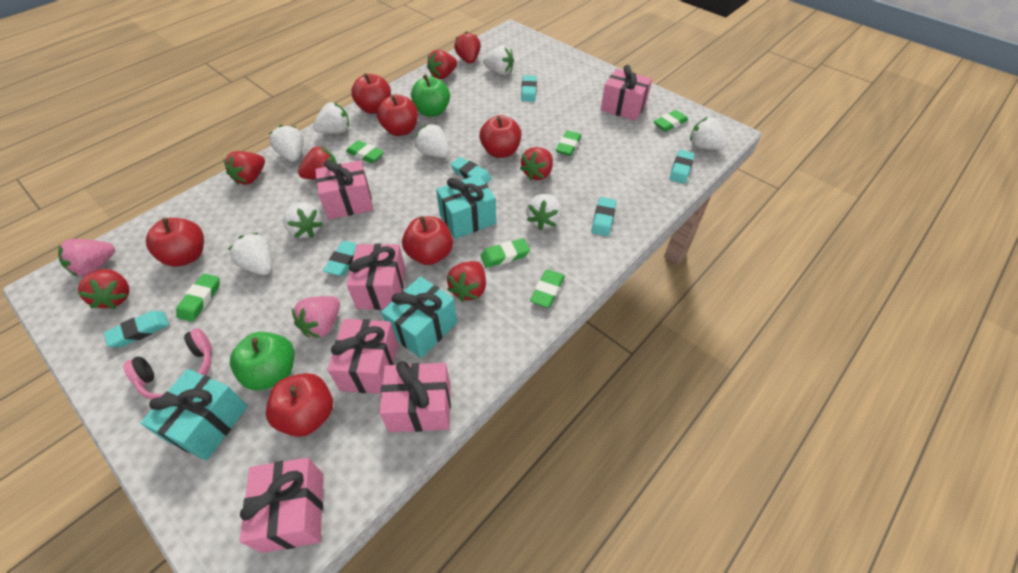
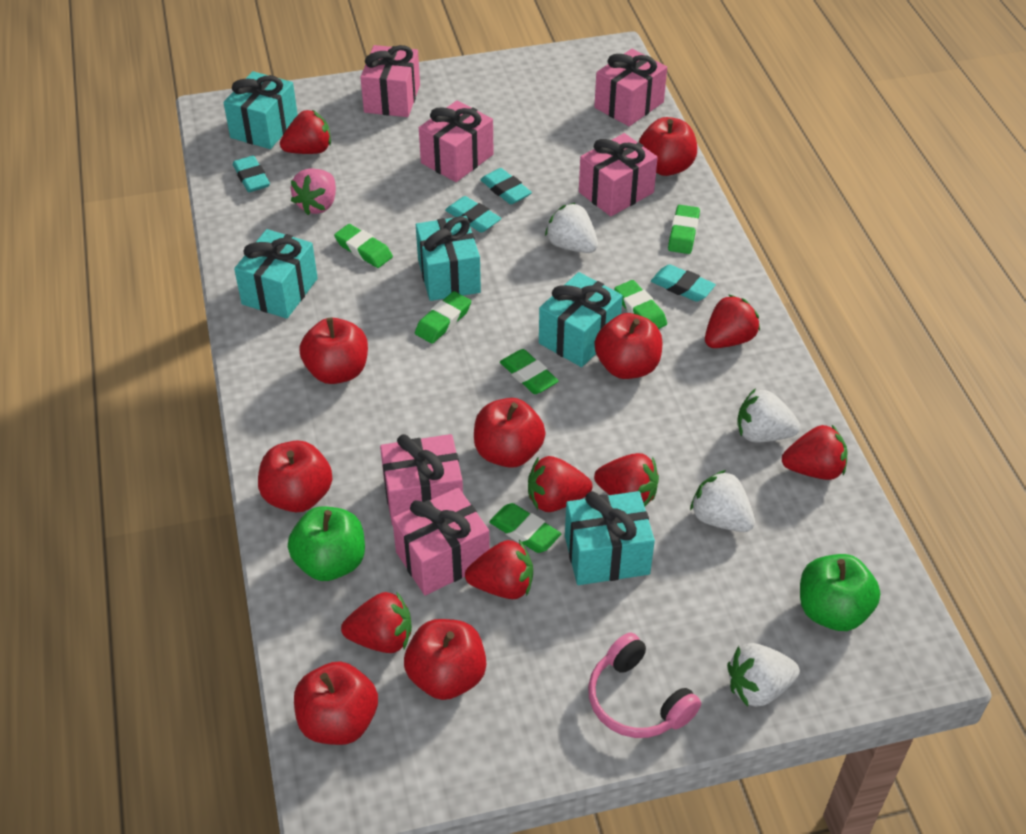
pink strawberry: [58,239,115,277] [292,296,340,338] = 2 -> [291,168,336,215] = 1
red apple: [146,218,204,267] [266,373,333,437] [351,73,391,114] [377,95,418,136] [402,216,453,265] [479,115,521,158] = 6 -> [258,440,332,512] [294,661,378,745] [299,318,368,384] [404,619,486,700] [474,398,545,468] [595,313,662,379] [639,117,697,176] = 7
turquoise eraser: [104,311,169,348] [323,241,357,276] [450,157,492,184] [521,76,537,102] [592,197,616,236] [669,150,695,184] = 6 -> [233,156,270,192] [445,196,501,233] [480,168,532,205] [651,264,716,302] = 4
turquoise gift: [140,369,248,460] [381,276,457,358] [436,175,496,239] = 3 -> [224,71,298,149] [234,229,318,319] [416,216,481,301] [539,272,623,367] [565,491,655,585] = 5
white strawberry: [228,233,272,275] [269,125,304,162] [283,202,323,238] [313,102,349,134] [415,124,450,158] [483,46,514,75] [526,194,562,230] [690,117,728,150] = 8 -> [545,203,598,253] [690,470,755,532] [727,643,800,707] [737,388,800,443] = 4

